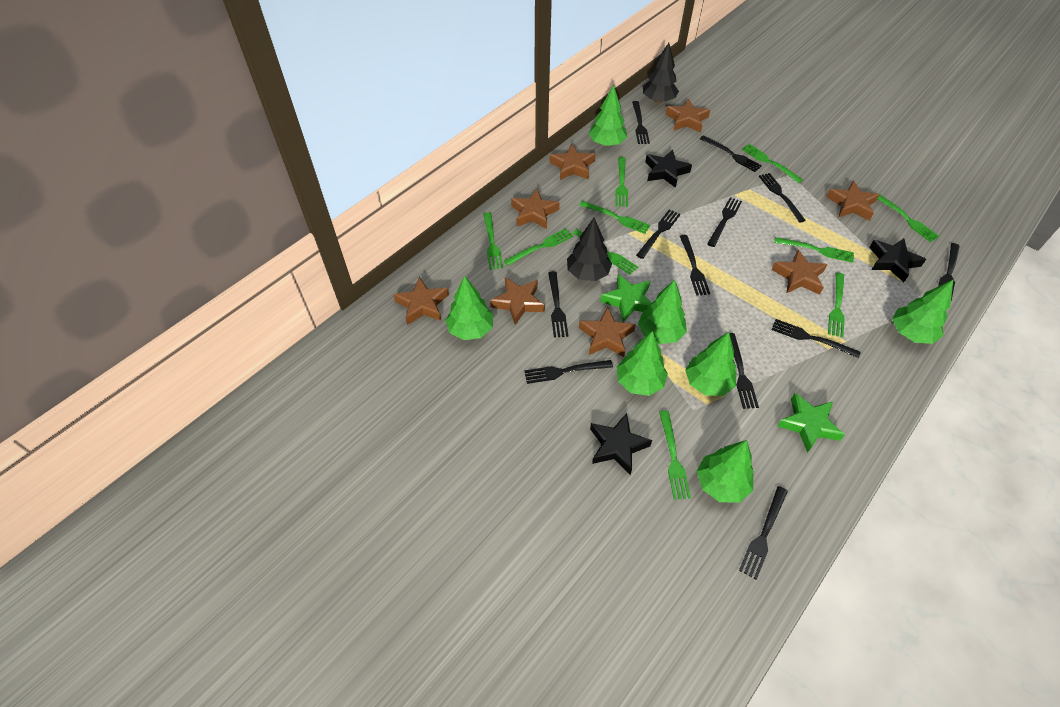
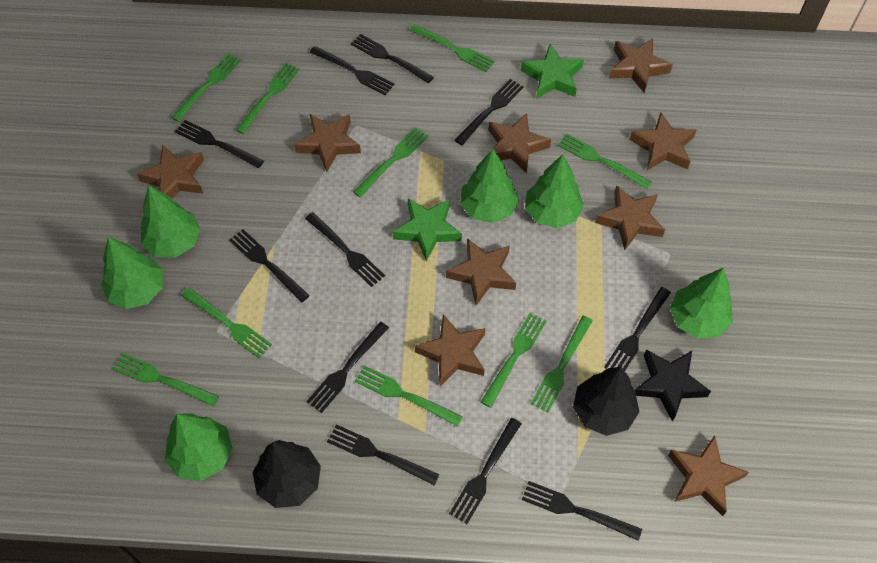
black fork: [524,360,613,384] [548,271,568,338] [632,101,650,144] [636,209,680,259] [680,235,710,296] [700,135,762,172] [707,197,742,247] [729,333,759,409] [739,486,788,580] [759,173,806,223] [772,319,861,358] [938,243,960,300] = 12 -> [175,120,264,168] [229,229,310,303] [305,212,385,287] [306,322,389,413] [310,46,394,95] [327,424,440,485] [351,34,434,84] [449,418,522,524] [455,79,524,145] [522,481,642,541] [604,287,671,371] = 11
black star: [590,413,652,475] [645,150,692,188] [869,238,926,282] = 3 -> [635,349,711,422] = 1
brown star: [394,277,449,325] [490,277,545,325] [511,189,560,229] [549,144,596,180] [579,307,636,357] [665,99,710,133] [771,250,828,295] [827,181,879,221] = 8 -> [137,145,204,198] [294,114,361,172] [415,314,486,386] [446,238,516,305] [488,113,551,174] [595,185,665,250] [609,38,673,93] [629,112,696,170] [668,435,749,516] = 9
green tree: [445,276,494,340] [588,85,627,146] [617,331,668,396] [638,280,687,344] [685,332,737,396] [697,440,754,503] [892,280,953,344] = 7 -> [101,237,163,309] [141,185,200,258] [165,413,233,481] [460,149,519,223] [525,154,584,228] [670,268,733,339] = 6

